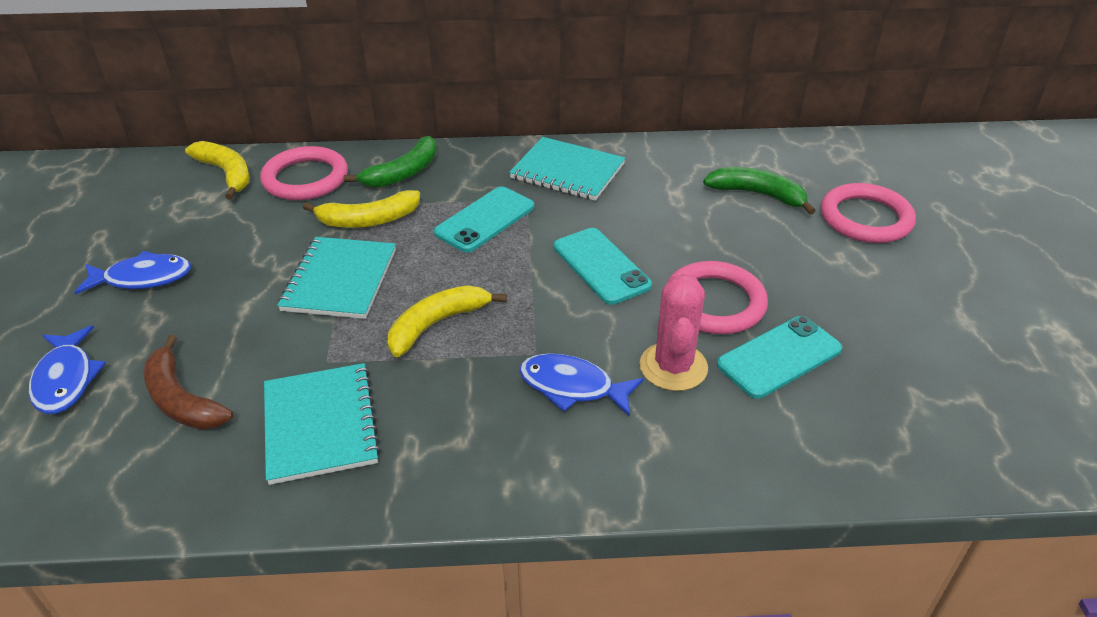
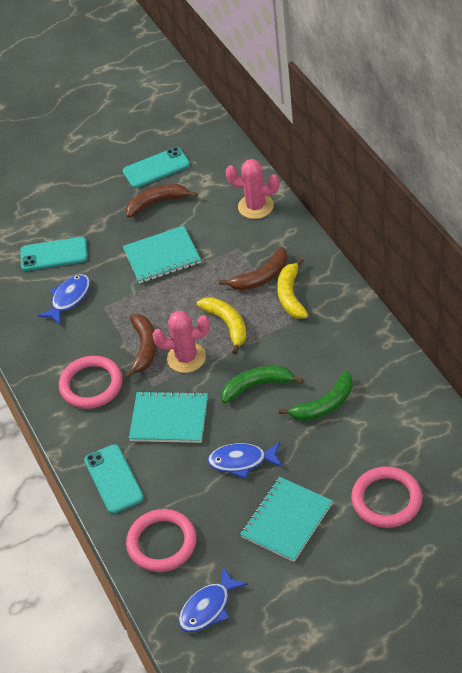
brown banana: [143,335,233,430] = 1 -> [124,314,157,379] [126,184,198,218] [219,247,287,291] = 3
pink cactus: [640,274,708,391] = 1 -> [152,311,210,373] [225,159,280,219] = 2
yellow banana: [185,141,250,199] [303,190,420,228] [388,285,507,357] = 3 -> [197,297,246,354] [277,258,308,319] = 2

